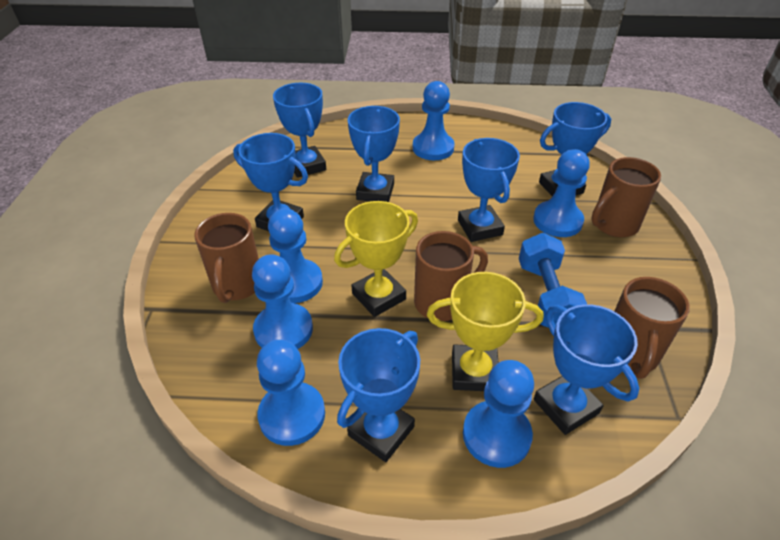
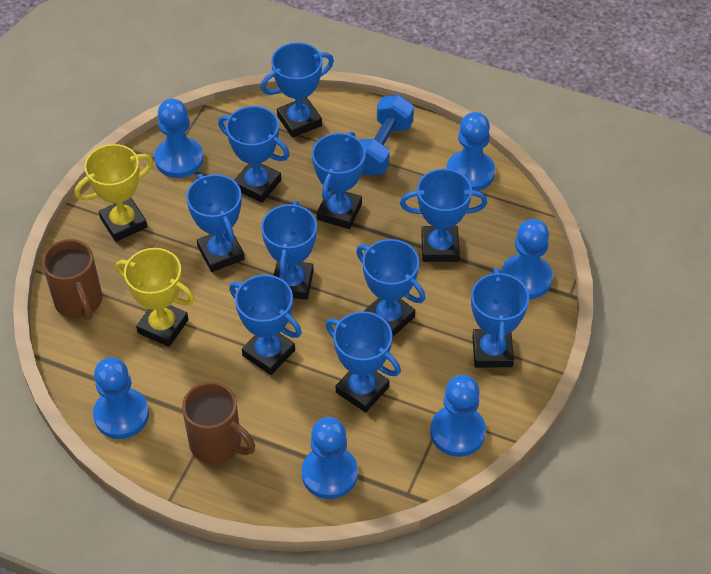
blue trophy: [233,133,308,231] [273,83,326,178] [337,328,420,462] [348,106,400,202] [458,138,520,242] [534,304,639,435] [539,102,611,196] = 7 -> [186,174,244,272] [218,106,290,203] [229,274,302,375] [261,42,334,138] [261,201,317,300] [312,132,366,229] [326,311,401,413] [356,239,425,338] [400,169,487,262] [471,268,529,368] = 10
brown mug: [194,213,259,303] [414,231,488,321] [591,157,661,237] [614,277,690,379] = 4 -> [42,239,102,320] [182,382,255,464] = 2

